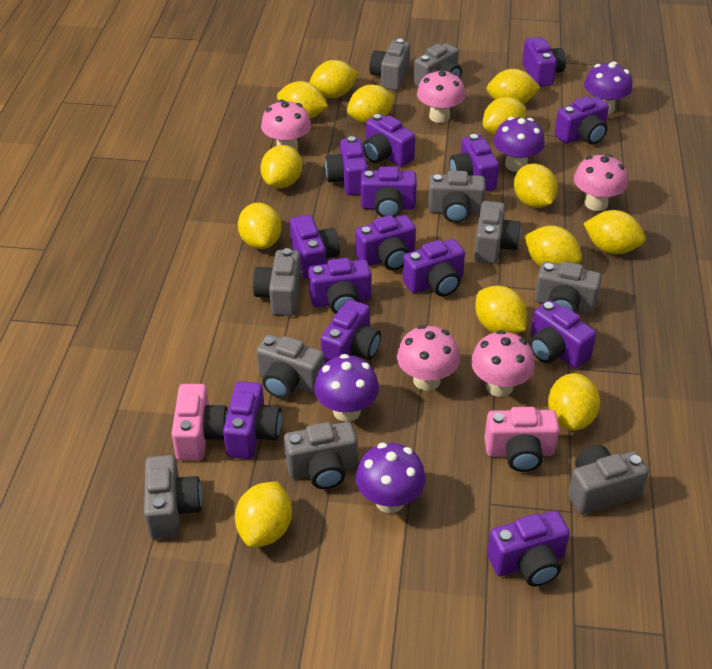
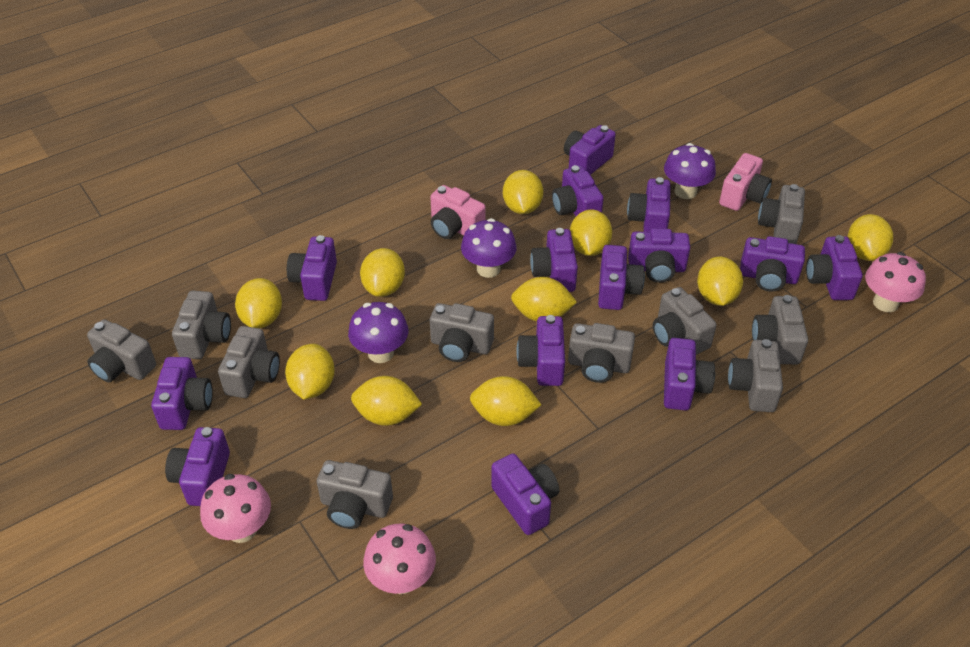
pink mushroom: [261,100,311,151] [397,325,460,391] [417,70,465,123] [471,330,535,397] [574,154,628,211] = 5 -> [200,474,271,543] [363,523,436,594] [865,252,926,312] = 3
purple mushroom: [314,354,379,422] [356,443,426,513] [493,117,545,172] [584,61,632,114] = 4 -> [348,302,408,363] [461,218,516,278] [664,143,716,199] = 3
yellow lemon: [235,482,292,548] [238,203,281,249] [260,145,302,189] [277,81,328,119] [309,60,358,98] [347,85,395,123] [475,286,527,334] [483,97,526,136] [486,69,541,104] [514,163,558,208] [524,226,582,267] [548,373,600,431] [583,210,645,254] = 13 -> [235,278,282,328] [285,344,335,400] [351,376,422,426] [360,248,405,297] [470,376,541,426] [503,170,543,214] [511,277,577,322] [570,209,612,256] [697,257,743,306] [848,214,893,261] = 10

